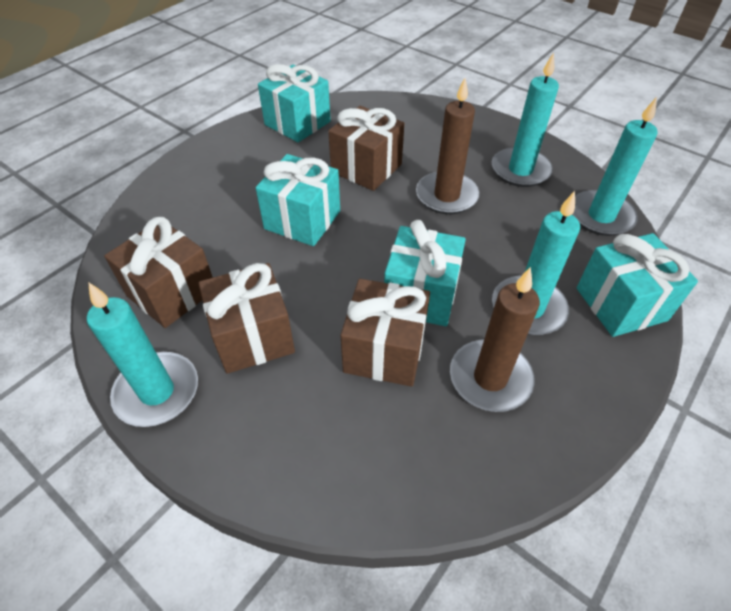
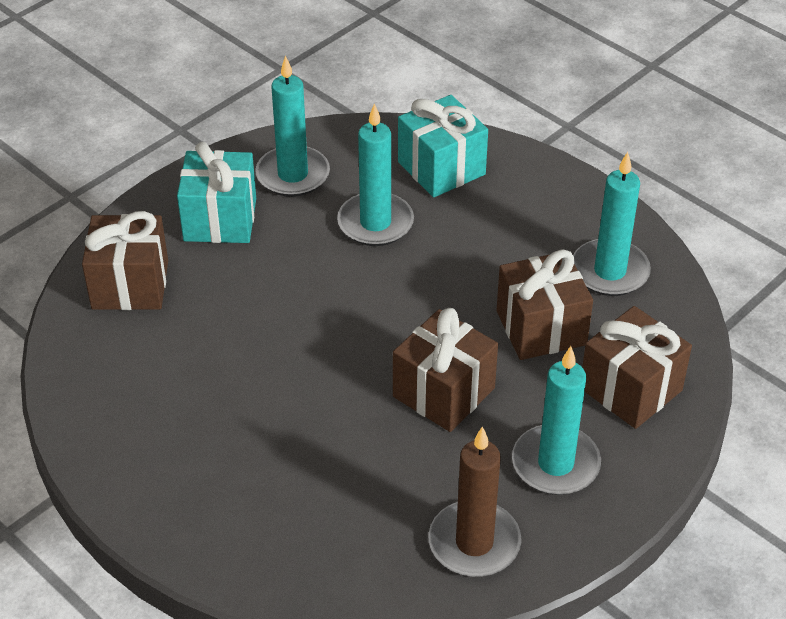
brown candle: [416,78,479,214] [450,267,540,412] = 2 -> [428,426,522,577] = 1
turquoise gift: [256,154,340,246] [258,64,331,142] [384,220,466,326] [576,233,698,337] = 4 -> [177,142,256,243] [398,95,488,197] = 2

